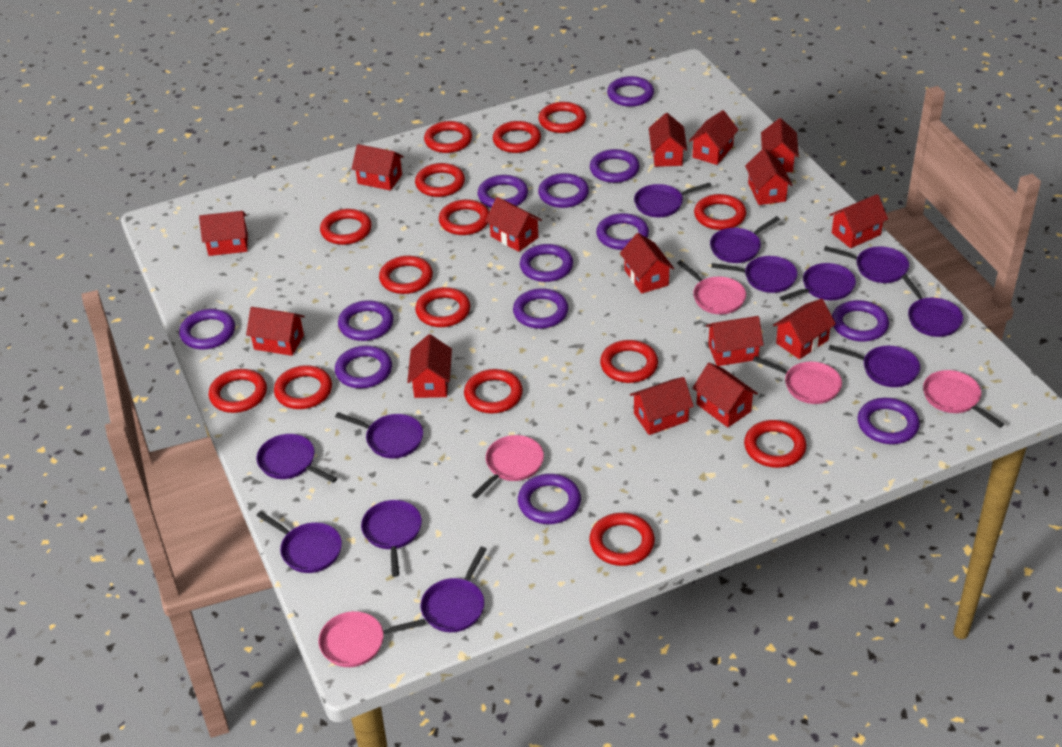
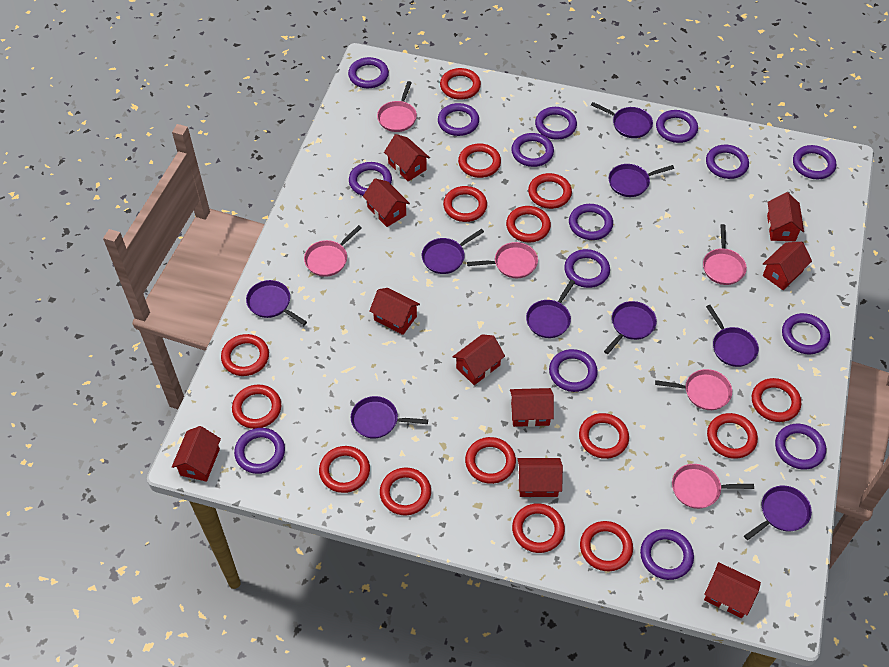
pink pan: [319,611,425,667] [472,435,544,499] [677,260,746,314] [753,356,842,404] [923,370,1004,428] = 5 -> [304,225,362,277] [377,81,417,132] [467,242,538,278] [655,369,732,410] [672,464,754,509] [703,224,747,285] = 6
purple pan: [257,434,337,483] [257,511,342,573] [335,412,423,458] [361,500,422,577] [421,547,487,632] [634,182,712,217] [710,216,780,263] [711,256,798,293] [779,263,856,301] [824,246,909,283] [828,345,920,387] [901,275,963,337] = 12 -> [246,280,307,325] [351,396,428,439] [422,229,484,274] [526,280,575,338] [591,102,653,138] [604,301,657,354] [609,164,674,197] [706,305,759,367] [744,486,812,540] = 9
purple ring: [179,309,235,350] [335,346,392,388] [338,300,393,341] [478,175,528,208] [513,288,568,329] [518,474,581,524] [520,244,573,282] [538,173,589,208] [590,149,639,183] [596,213,649,250] [607,76,654,107] [832,300,889,342] [858,398,920,444] = 13 -> [234,428,285,474] [348,57,389,88] [349,162,392,196] [438,103,479,136] [511,133,554,167] [535,107,577,140] [549,349,598,392] [564,249,610,288] [569,204,613,240] [640,529,694,580] [656,110,698,143] [706,145,749,179] [775,424,826,469] [782,313,830,354] [793,145,836,179] = 15
red house: [199,211,248,256] [246,307,305,356] [352,144,404,190] [407,334,452,398] [485,197,542,252] [620,233,674,294] [630,377,694,435] [649,113,687,167] [689,110,739,165] [692,362,758,427] [706,316,764,366] [745,148,792,205] [761,118,799,172] [773,299,836,359] [829,194,888,248] = 15 -> [172,426,221,482] [363,178,410,227] [369,288,420,335] [384,134,430,182] [452,334,505,385] [510,388,554,427] [518,458,563,497] [704,562,761,618] [763,242,812,290] [767,192,804,241] = 10

